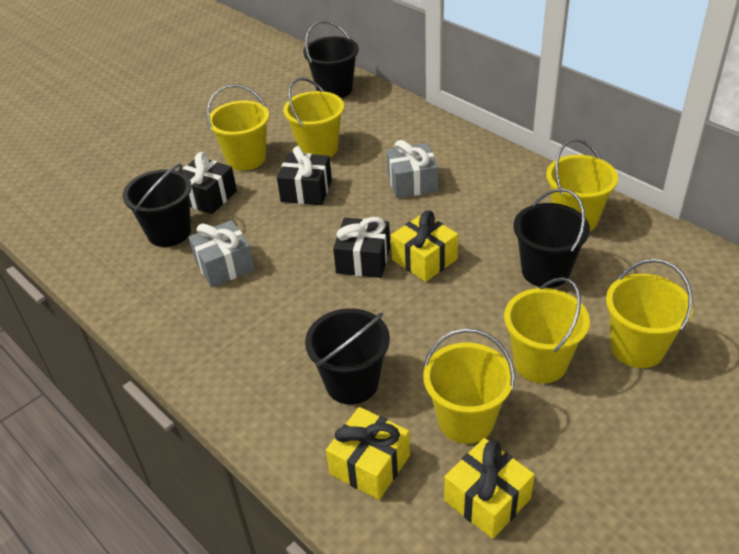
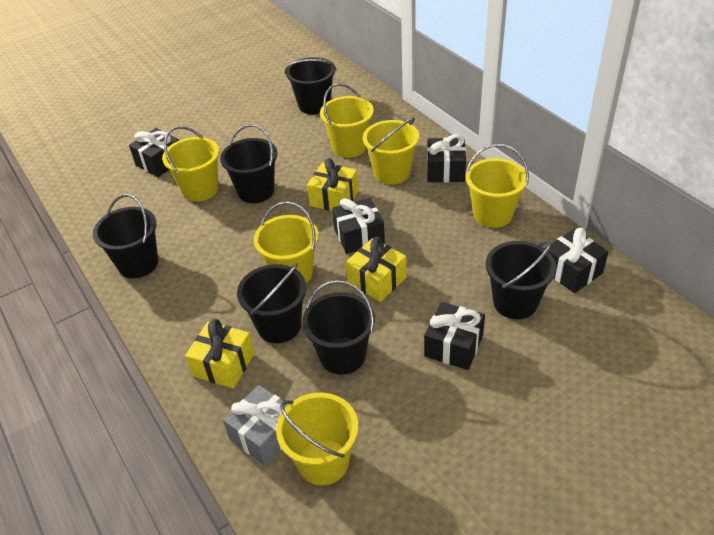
black bucket: [123,164,192,247] [303,21,359,98] [305,308,390,405] [513,188,590,288] = 4 -> [93,194,158,278] [220,124,277,203] [237,263,307,343] [285,57,337,114] [302,280,375,375] [486,241,556,319] = 6
black gift: [181,152,237,214] [277,146,332,205] [333,217,390,278] = 3 -> [129,128,179,177] [332,198,385,254] [424,302,485,370] [427,134,466,182] [545,228,609,293] = 5
grey gift: [188,220,255,287] [386,140,438,198] = 2 -> [223,385,288,466] = 1

